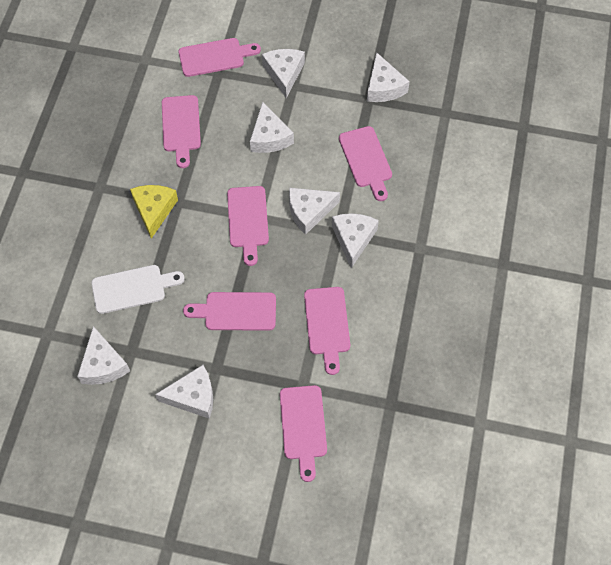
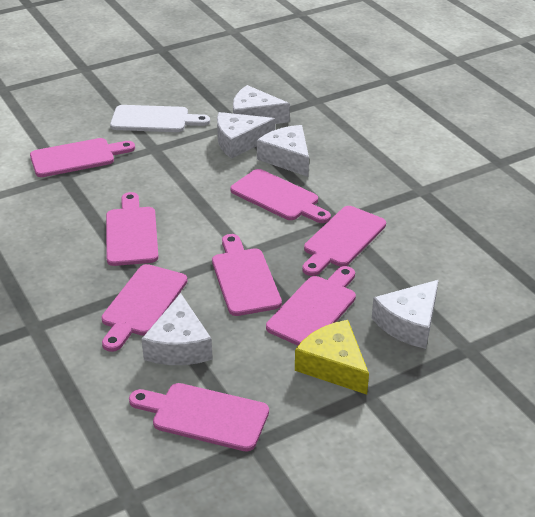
pink cutting board: [162,95,201,168] [179,38,261,77] [183,292,276,331] [227,186,269,266] [280,385,327,482] [304,287,350,375] [339,126,392,201] = 7 -> [30,138,135,177] [102,264,187,352] [106,192,159,266] [129,383,269,452] [212,234,282,316] [230,169,331,223] [266,266,356,346] [302,206,386,276] = 8
white cheese: [77,326,130,385] [155,365,213,419] [250,102,294,153] [262,49,305,98] [289,188,340,235] [332,213,379,268] [367,53,410,102] = 7 -> [141,293,213,365] [217,112,275,159] [233,85,290,124] [257,125,309,177] [372,280,439,349] = 5

